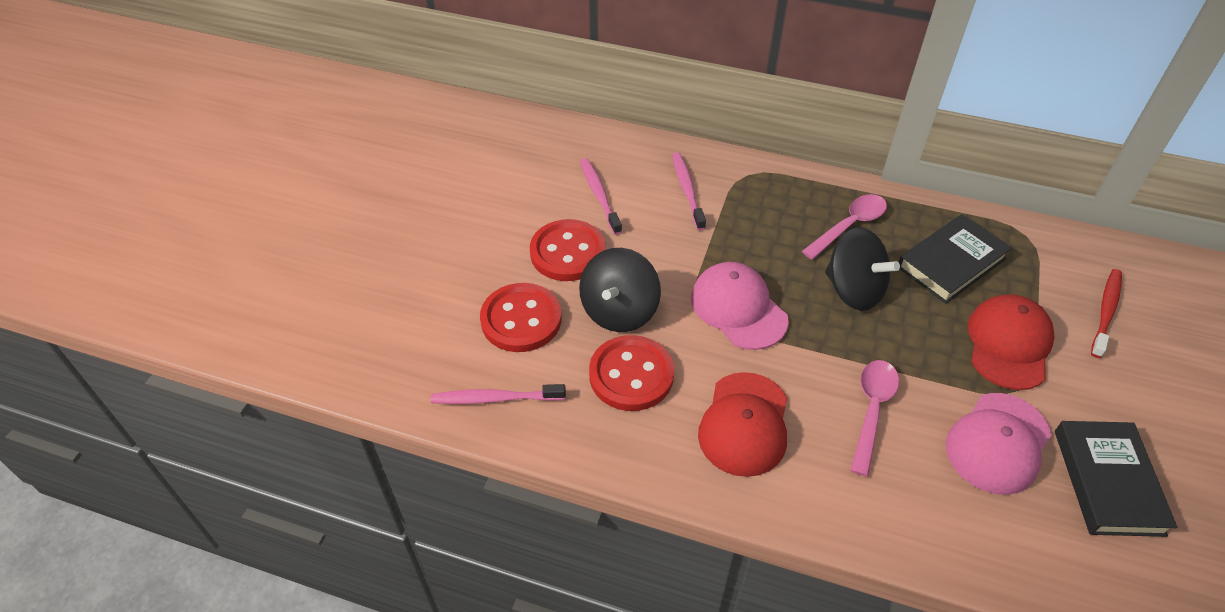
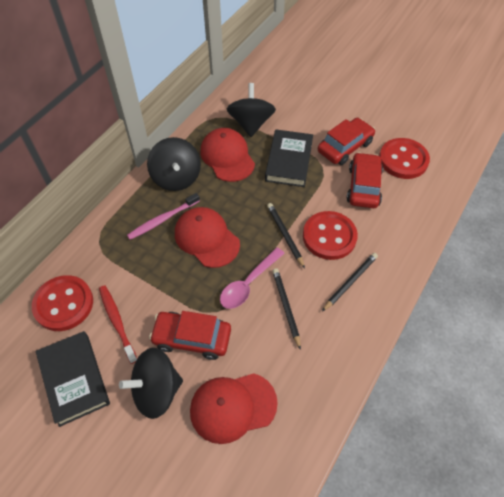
black pencil: none = 0 -> [267,203,305,268] [272,268,301,350] [322,253,378,312] = 3
black spinning top: [579,248,661,332] [825,228,900,311] = 2 -> [119,348,183,419] [147,137,201,191] [227,83,276,137] = 3
pink cap: [691,262,789,350] [946,393,1052,495] = 2 -> none = 0
pink spoon: [802,194,887,260] [850,360,899,476] = 2 -> [220,247,285,309] = 1
pink toothbrush: [431,384,566,404] [580,158,622,235] [672,152,706,230] = 3 -> [127,193,200,240] = 1
red cap: [698,372,787,477] [968,294,1055,390] = 2 -> [175,207,240,268] [190,373,278,444] [201,128,255,182] = 3
red car: none = 0 -> [149,311,231,360] [318,118,375,165] [347,152,383,208] = 3

